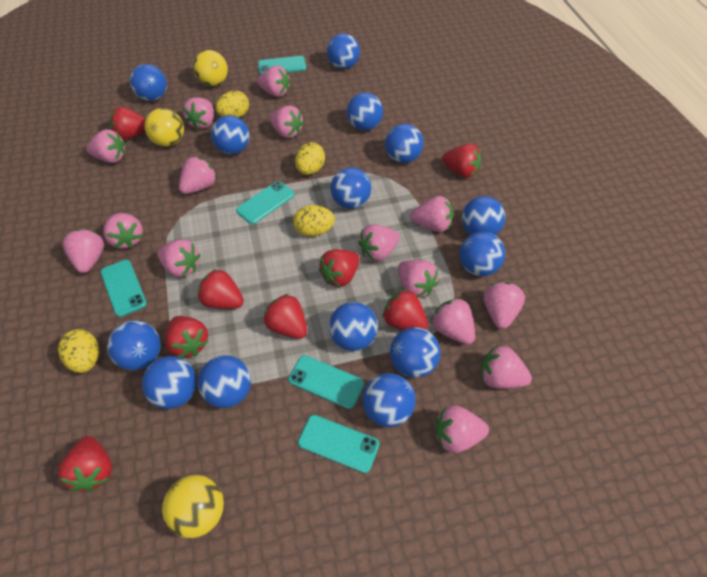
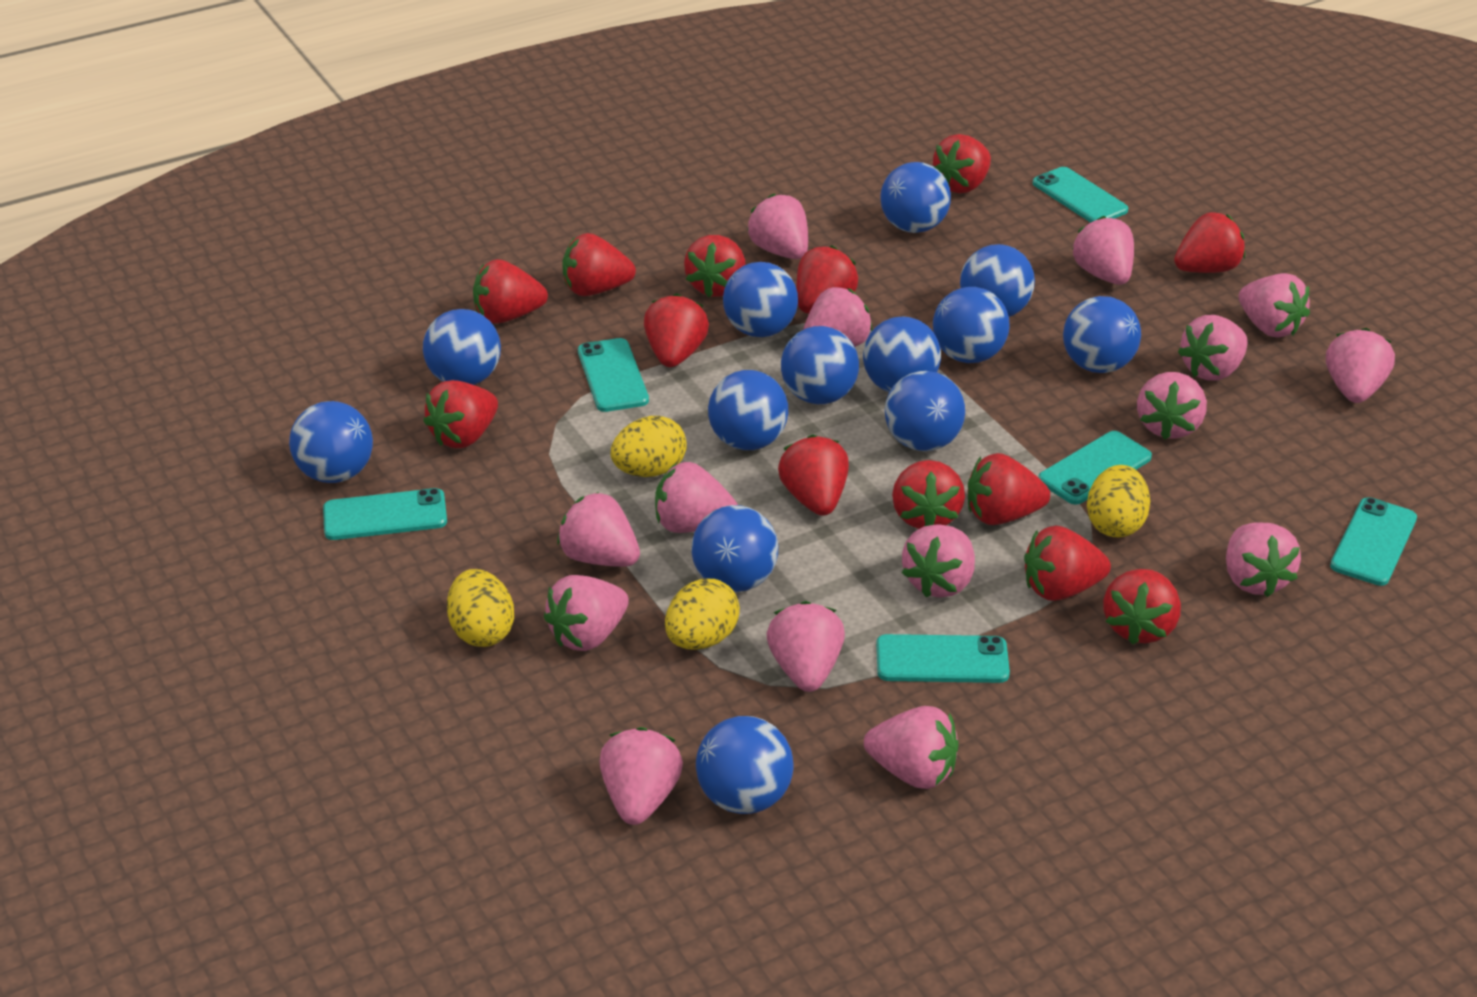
blue ball: [107,320,161,371] [130,64,167,101] [142,356,197,409] [198,355,251,408] [211,115,250,155] [327,33,360,69] [329,302,378,351] [330,167,371,209] [347,92,383,131] [363,373,416,427] [385,124,423,163] [390,327,441,378] [459,232,505,276] [462,196,505,235] = 14 -> [289,401,373,483] [423,309,501,385] [691,505,778,592] [696,716,793,814] [708,370,788,450] [723,262,798,337] [781,326,859,404] [863,317,941,392] [880,162,951,233] [885,371,965,451] [933,287,1009,363] [960,244,1035,317] [1063,296,1141,373] = 13
red strawberry: [58,436,112,491] [110,107,146,140] [165,316,209,358] [198,269,244,309] [263,294,307,339] [318,249,360,287] [382,289,429,330] [442,143,481,178] = 8 -> [423,380,498,448] [473,259,548,324] [562,233,636,296] [644,293,709,367] [684,235,746,297] [778,435,849,516] [797,245,858,313] [892,460,965,529] [933,134,991,193] [968,453,1050,525] [1024,526,1111,601] [1103,569,1181,645] [1174,212,1245,273] = 13
turquoise phone: [100,260,147,317] [236,181,294,224] [258,56,306,75] [288,355,364,409] [298,415,379,473] = 5 -> [323,488,447,540] [578,338,649,412] [876,634,1010,683] [1033,167,1128,223] [1038,431,1152,505] [1330,497,1417,586] = 6
yellow ball: [145,108,184,147] [162,475,224,538] [193,50,228,86] = 3 -> none = 0

